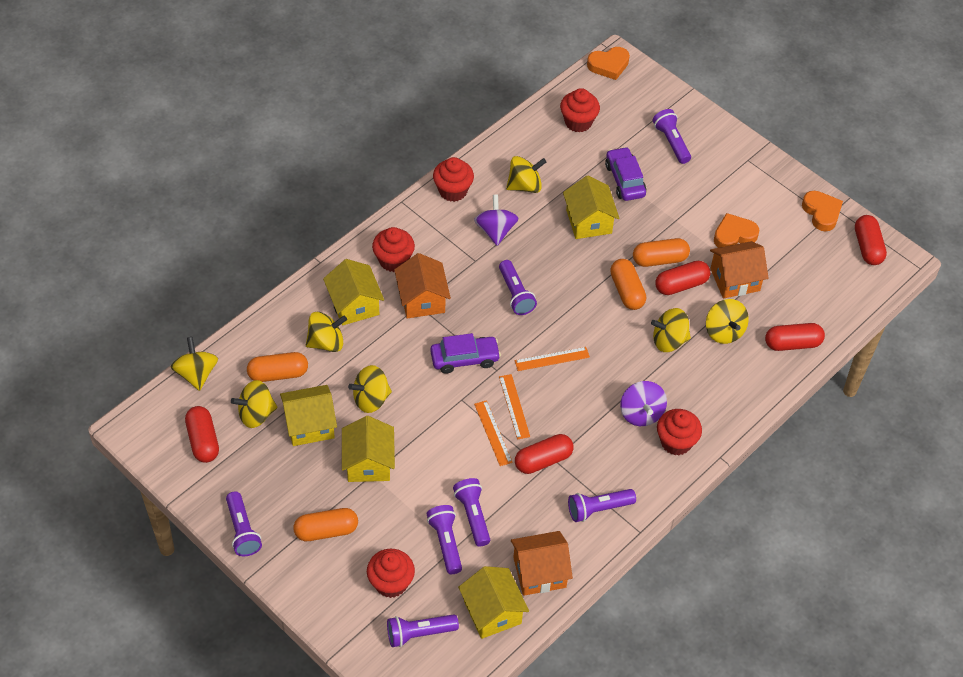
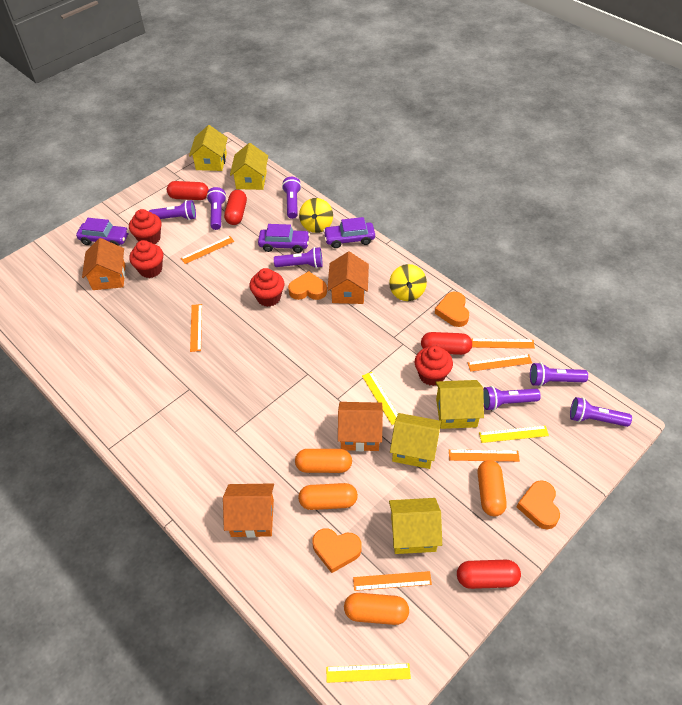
orange heart: [587,47,630,80] [714,213,759,248] [802,191,843,231] = 3 -> [288,271,327,300] [312,528,362,573] [435,292,469,327] [517,480,560,529] = 4
orange house: [394,253,451,318] [511,531,573,596] [710,241,769,298] = 3 -> [82,238,126,290] [223,483,274,538] [327,251,369,304] [338,402,383,451] = 4
orange ruler: [474,400,513,466] [499,374,530,440] [515,347,590,371] = 3 -> [181,236,234,264] [190,304,202,352] [353,571,432,591] [449,450,520,462] [468,354,532,372] [471,339,535,349] = 6
purple car: [430,333,501,374] [605,147,646,201] = 2 -> [76,218,129,246] [258,224,310,253] [323,217,375,248] = 3
purple spinning top: [474,195,518,246] [620,381,667,426] = 2 -> none = 0
red capsule: [185,406,219,463] [515,434,574,474] [655,261,710,295] [765,323,825,351] [855,215,887,265] = 5 -> [167,181,209,200] [224,190,247,225] [421,332,472,355] [457,560,521,589] = 4
red cupcake: [367,549,415,598] [372,227,415,272] [433,157,474,202] [560,88,600,132] [657,409,702,455] = 5 -> [129,209,162,244] [129,240,163,278] [249,268,284,307] [415,346,453,386] = 4
yellow ruler: none = 0 -> [326,663,411,683] [362,372,398,425] [479,426,549,443] = 3
yellow spinning top: [171,337,218,391] [231,380,278,428] [306,312,347,352] [348,365,392,413] [506,156,546,193] [651,308,691,352] [706,299,749,344] = 7 -> [299,198,333,233] [389,264,427,301] = 2

